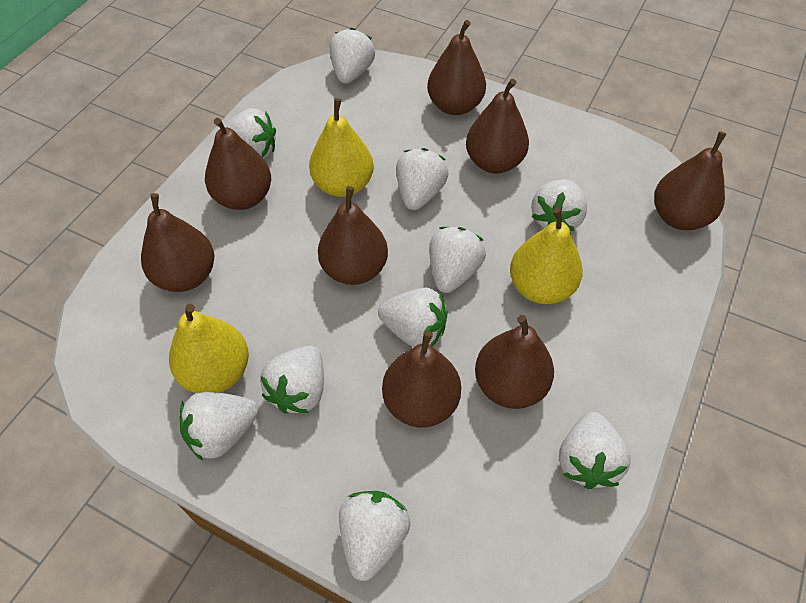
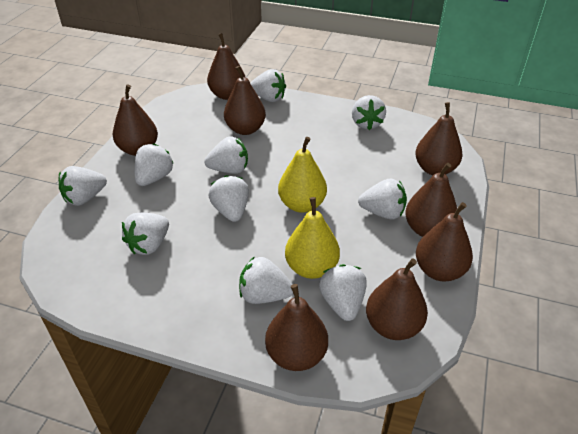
yellow pear: [169,304,249,393] [309,98,374,197] [510,207,583,304] = 3 -> [278,137,327,213] [285,197,340,279] = 2

